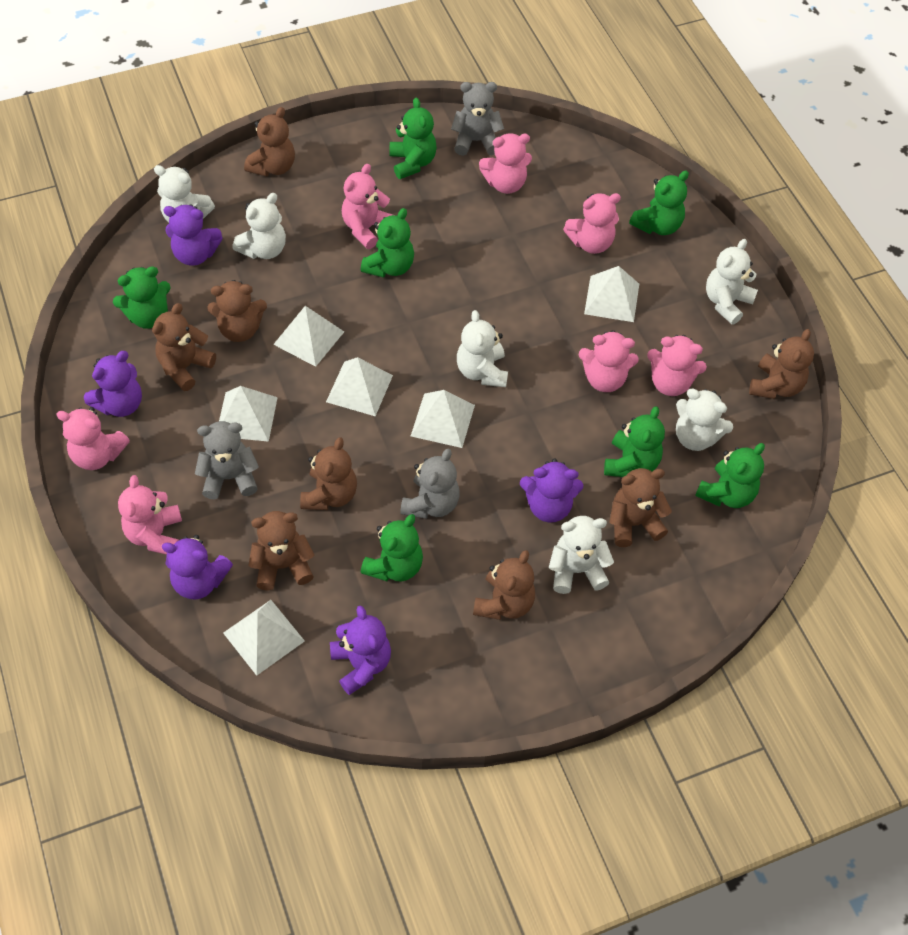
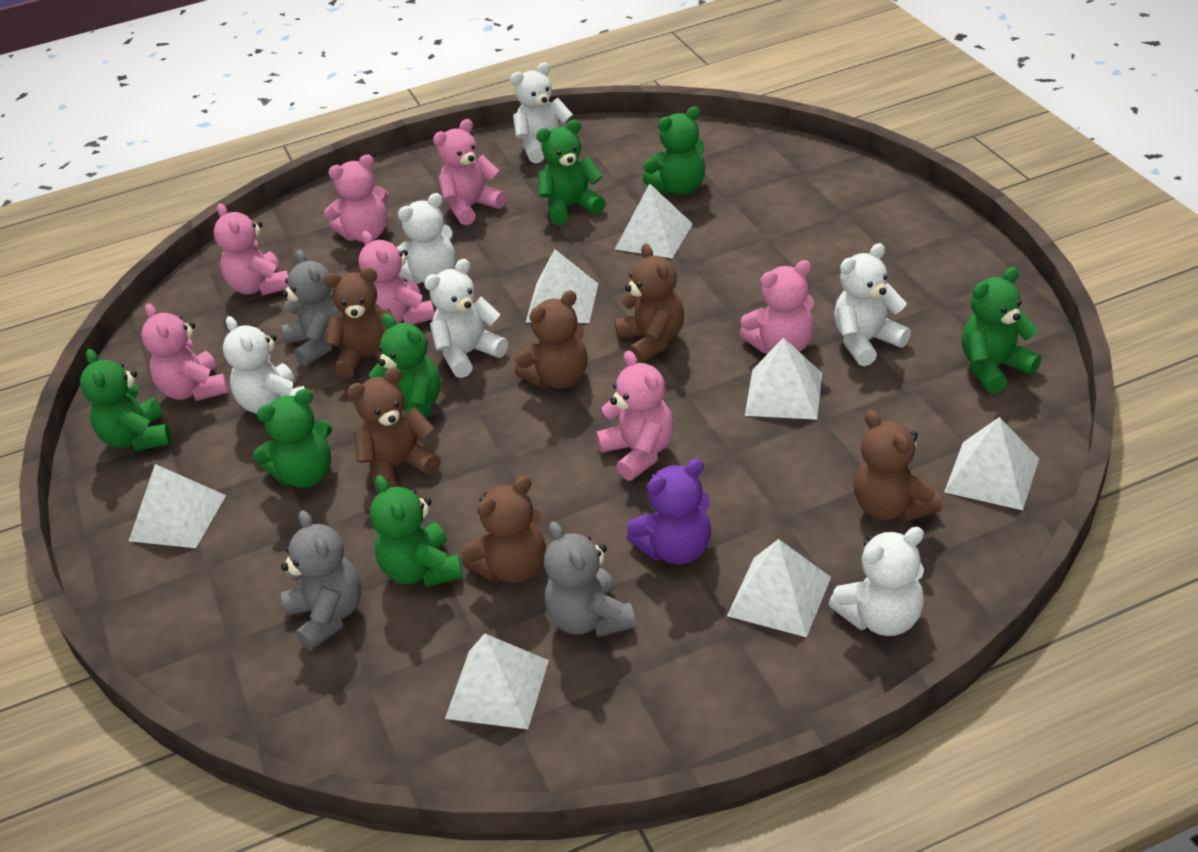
brown teddy bear: [152,303,216,391] [208,280,267,342] [244,107,295,177] [248,511,315,591] [300,437,357,510] [473,550,535,620] [609,468,672,547] [749,329,814,399] = 8 -> [324,268,397,378] [347,368,441,493] [462,476,546,583] [515,290,588,389] [615,243,684,363] [854,410,941,522] = 6
purple teddy bear: [84,351,142,417] [162,535,233,600] [163,204,223,266] [330,605,391,695] [520,458,583,523] = 5 -> [626,459,711,565] = 1
white pyramid: [219,386,278,442] [223,600,305,676] [273,306,344,367] [326,357,393,416] [411,390,475,448] [584,266,639,322] = 6 -> [129,464,226,548] [445,633,549,729] [526,249,598,323] [615,183,693,258] [727,539,831,637] [745,338,822,420] [944,417,1039,510] = 7

